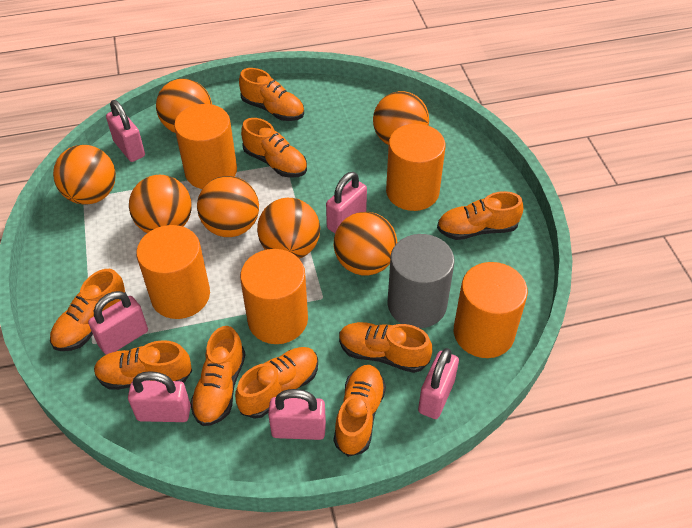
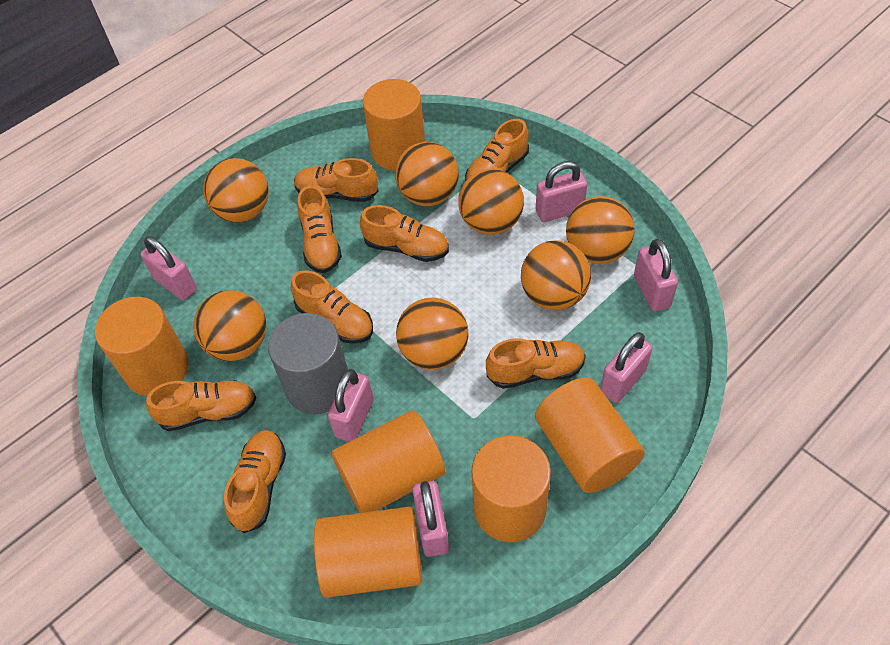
orange cylinder: [136,225,210,319] [174,104,237,189] [240,249,308,344] [386,124,445,211] [454,262,528,358] = 5 -> [95,297,189,396] [314,506,422,598] [331,410,445,513] [363,79,425,171] [472,435,551,542] [535,377,645,493] = 6
orange shoe: [50,269,127,351] [94,340,192,390] [190,326,246,426] [235,347,318,419] [239,68,304,121] [241,118,307,178] [334,365,386,457] [339,322,432,373] [437,191,523,240] = 9 -> [146,380,256,431] [224,430,286,533] [291,271,373,343] [294,158,379,202] [297,185,342,273] [360,205,449,262] [465,119,529,182] [486,338,586,389] = 8

